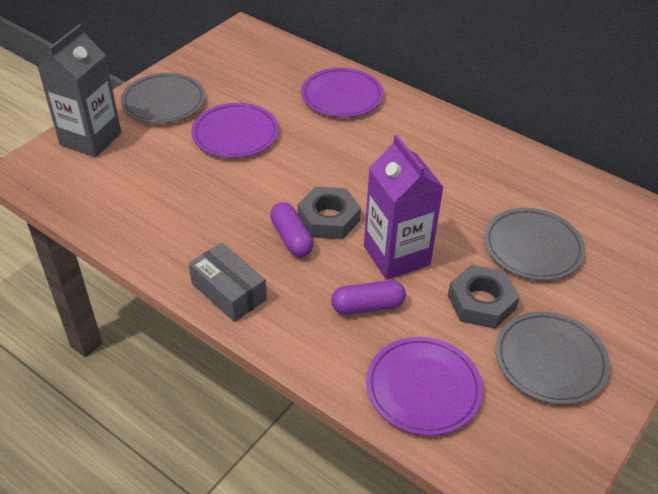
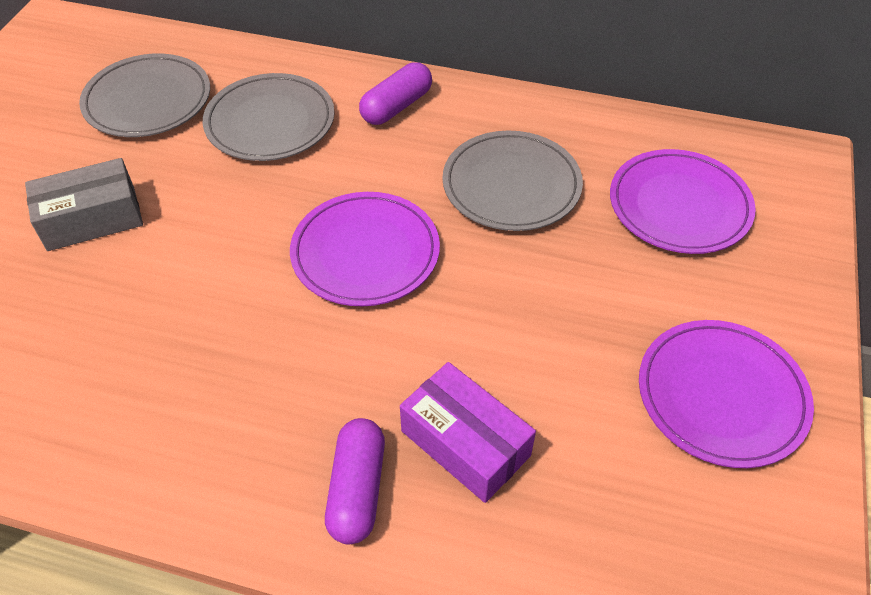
grey carton: [38,24,121,157] = 1 -> none = 0
grey nut: [298,187,361,239] [448,265,520,329] = 2 -> none = 0
purple box: none = 0 -> [400,362,536,503] = 1
purple carton: [364,135,443,280] = 1 -> none = 0

